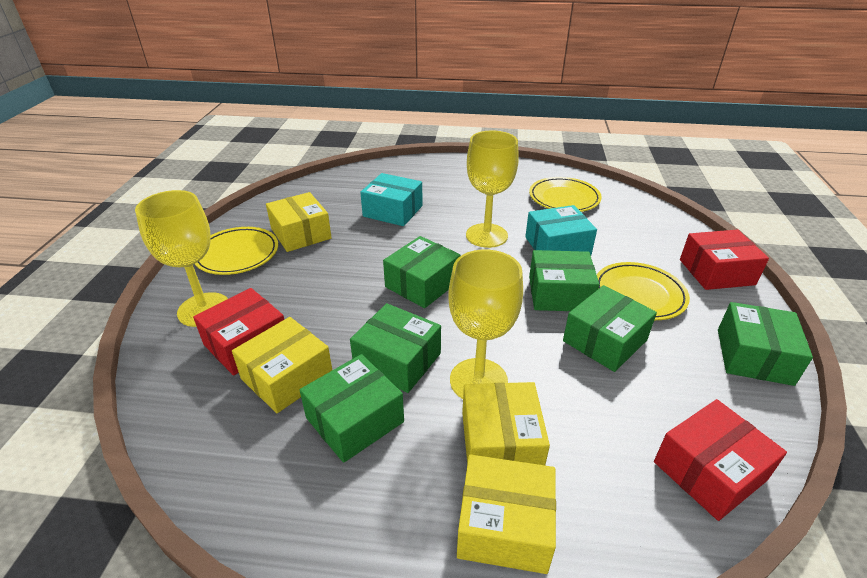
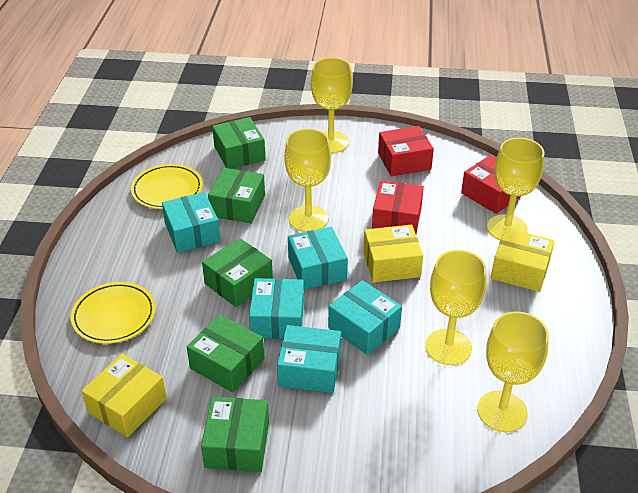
green box: [300,354,404,463] [350,303,441,393] [383,236,461,308] [529,250,600,311] [563,285,657,372] [718,302,813,386] = 6 -> [187,315,265,392] [201,397,269,472] [202,238,273,307] [208,168,265,223] [212,117,266,169] = 5
turquoise box: [360,173,423,226] [525,205,597,255] = 2 -> [162,192,221,253] [249,278,304,339] [277,325,341,393] [288,227,348,290] [328,280,402,355] = 5
yellow box: [232,317,332,413] [266,192,332,252] [457,454,556,574] [462,382,550,465] = 4 -> [81,354,167,437] [363,225,423,283] [491,228,555,292] = 3
yellow goblet: [135,190,228,327] [449,250,523,399] [466,131,519,248] = 3 -> [284,129,331,232] [311,58,353,153] [425,250,486,365] [477,312,549,432] [487,138,544,241] = 5
yellow plate: [195,227,278,275] [529,177,602,212] [597,262,690,320] = 3 -> [71,282,156,344] [131,164,203,209] = 2

